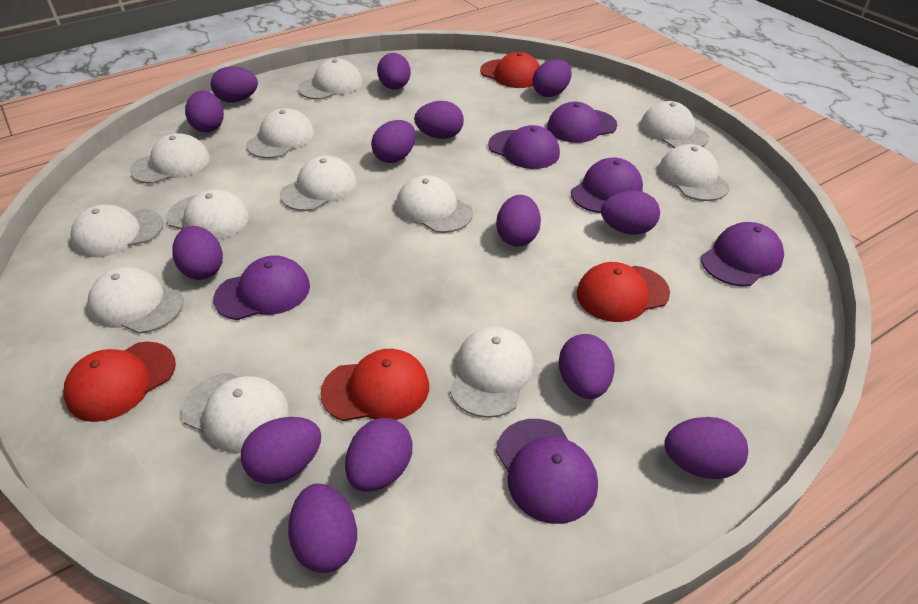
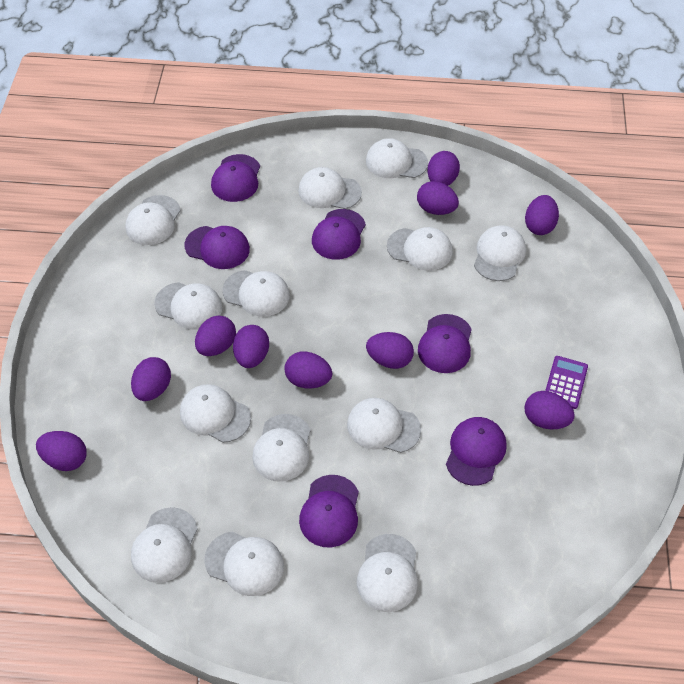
purple calculator: none = 0 -> [545,356,588,409] = 1
purple egg: [172,226,223,280] [185,91,224,132] [211,66,258,103] [241,417,321,484] [288,484,357,573] [345,418,412,492] [371,120,416,163] [377,53,411,90] [414,101,464,139] [496,195,541,246] [533,59,572,97] [559,334,615,399] [601,190,660,235] [664,417,748,479] = 14 -> [36,431,87,471] [131,357,171,401] [195,316,236,356] [233,325,269,368] [285,351,332,389] [366,332,414,369] [417,181,459,215] [427,151,460,186] [524,391,575,429] [525,195,559,235] = 10
red cap: [64,342,176,422] [320,349,429,421] [480,52,540,88] [577,262,670,322] = 4 -> none = 0
white cap: [70,205,164,257] [87,267,183,334] [130,133,210,184] [166,190,249,240] [181,373,289,453] [246,108,314,159] [280,156,357,211] [298,58,362,100] [396,175,473,233] [450,327,534,418] [640,101,709,148] [658,144,729,201] = 12 -> [126,195,181,245] [131,507,198,583] [154,282,222,329] [180,384,251,443] [204,532,284,596] [222,270,290,317] [252,414,311,482] [298,167,362,209] [347,398,421,453] [357,534,418,612] [366,138,428,178] [387,227,453,271] [474,225,526,281] = 13

